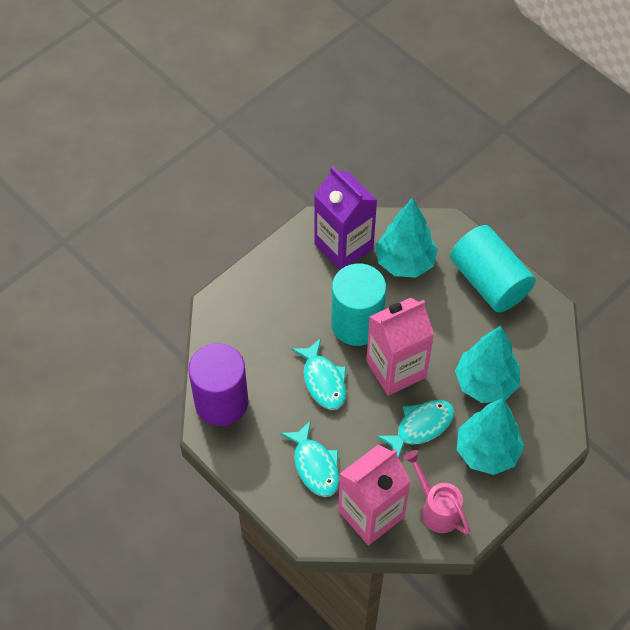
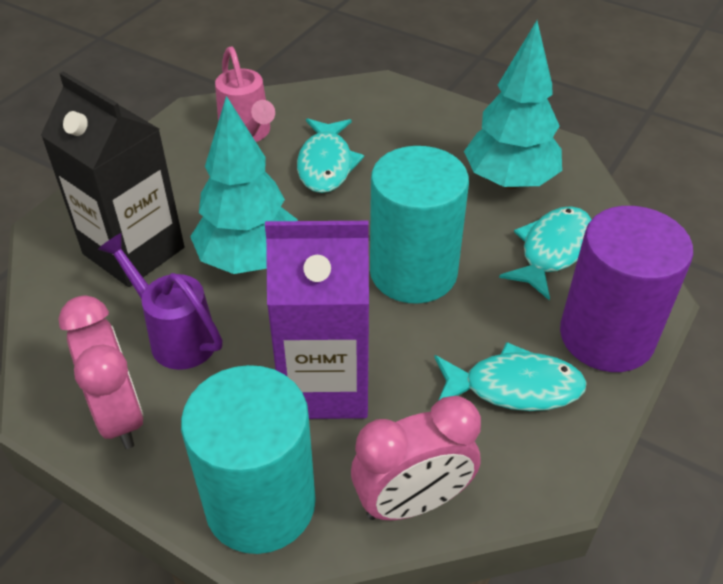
black carton: none = 0 -> [41,71,184,287] = 1
pink carton: [338,445,411,545] [366,298,434,396] = 2 -> none = 0
pink clock: none = 0 -> [59,295,144,449] [351,396,481,520] = 2
purple watering can: none = 0 -> [98,233,223,370] = 1
turquoise tree: [376,198,438,278] [455,326,520,403] [457,398,524,475] = 3 -> [190,96,298,274] [464,21,562,189] = 2

